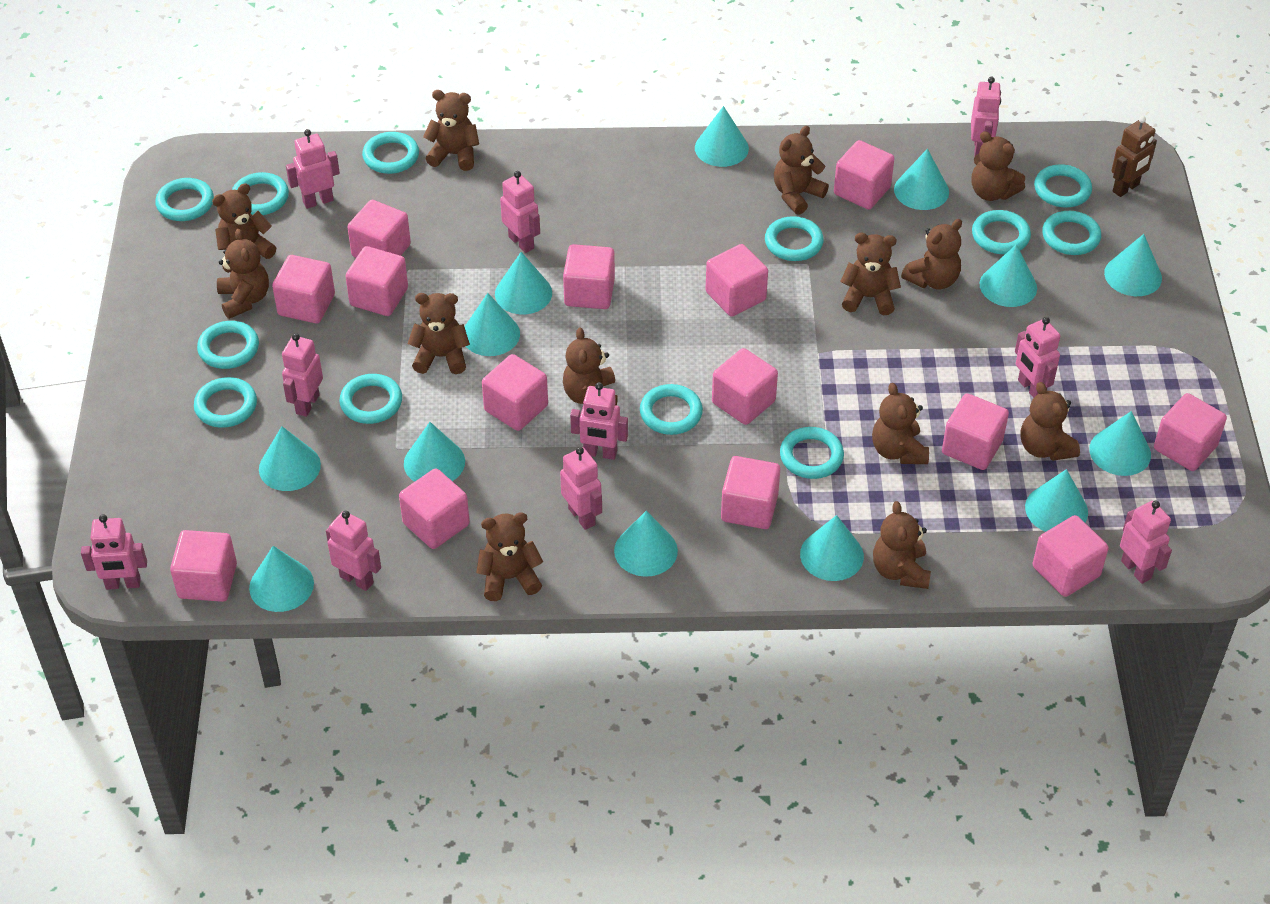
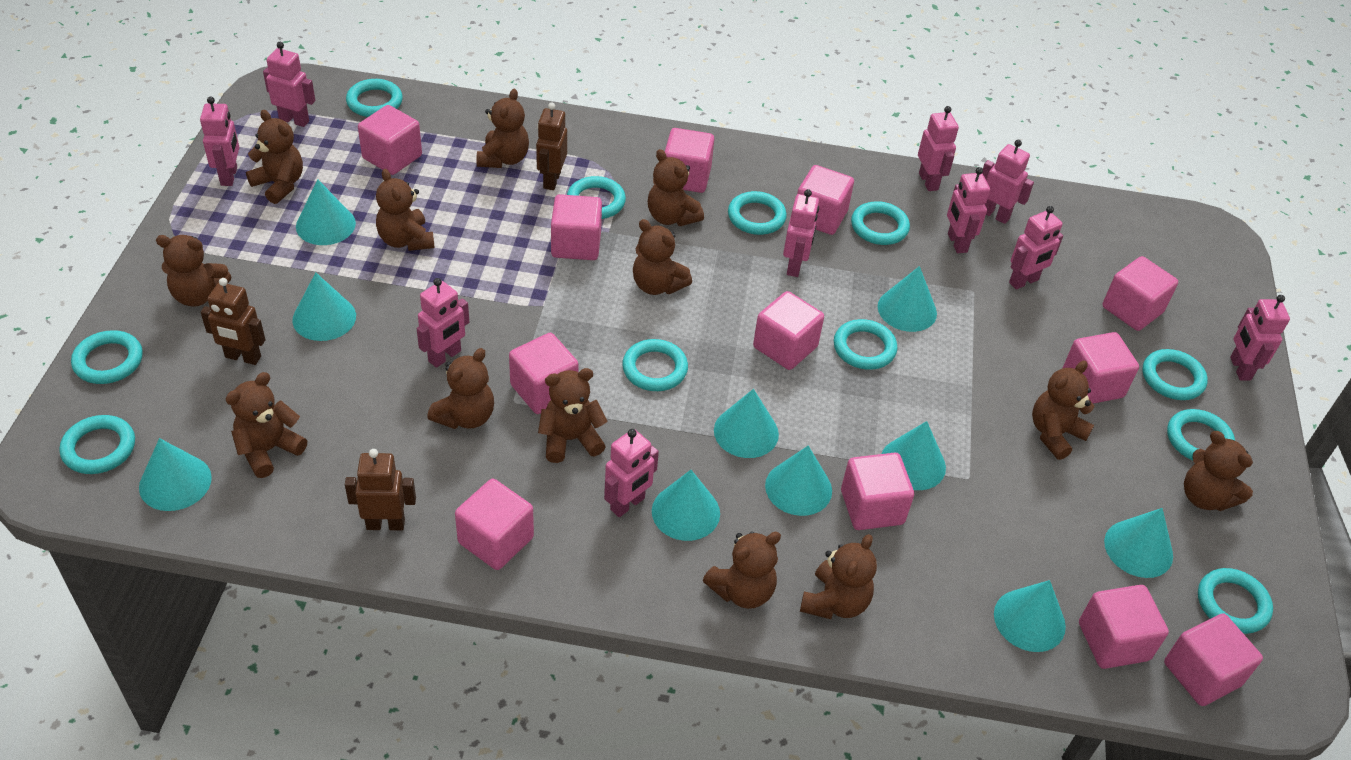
brown robot: [1111,116,1157,197] = 1 -> [201,278,265,365] [345,449,416,530] [536,102,567,190] = 3
pink cube: [170,530,237,602] [272,255,335,323] [345,246,408,316] [347,200,411,258] [399,468,470,549] [482,354,548,431] [563,244,615,309] [705,244,768,317] [712,348,778,425] [721,456,780,529] [834,140,895,210] [942,394,1009,470] [1033,515,1109,597] [1154,393,1227,471] = 14 -> [358,105,422,175] [455,479,534,570] [509,333,579,414] [551,194,602,260] [665,128,714,193] [753,291,824,370] [797,165,854,235] [841,453,914,530] [1063,332,1139,404] [1079,585,1169,669] [1102,256,1178,331] [1164,613,1263,706] = 12
turquoise cone: [249,546,314,612] [259,426,321,491] [404,422,465,482] [465,293,520,356] [495,252,552,314] [614,511,678,577] [695,106,749,167] [800,515,864,581] [894,149,949,210] [980,244,1037,307] [1025,469,1088,532] [1089,411,1151,476] [1104,234,1162,296] = 13 -> [139,438,212,511] [293,272,356,341] [296,179,356,245] [652,470,720,541] [714,389,779,458] [765,446,832,516] [878,266,937,332] [881,421,946,490] [994,580,1066,652] [1104,508,1173,578] = 10
turquoise ring: [155,178,214,221] [194,377,257,428] [197,321,259,369] [232,172,289,215] [339,374,402,424] [362,132,419,174] [640,384,703,435] [765,216,824,261] [780,427,844,479] [972,210,1031,254] [1034,164,1092,208] [1042,211,1101,255] = 12 -> [59,415,135,474] [71,330,143,384] [346,79,403,117] [567,176,626,219] [622,339,688,391] [728,191,787,235] [834,319,897,370] [851,201,910,245] [1142,349,1208,400] [1167,409,1235,460] [1198,568,1273,634] = 11

